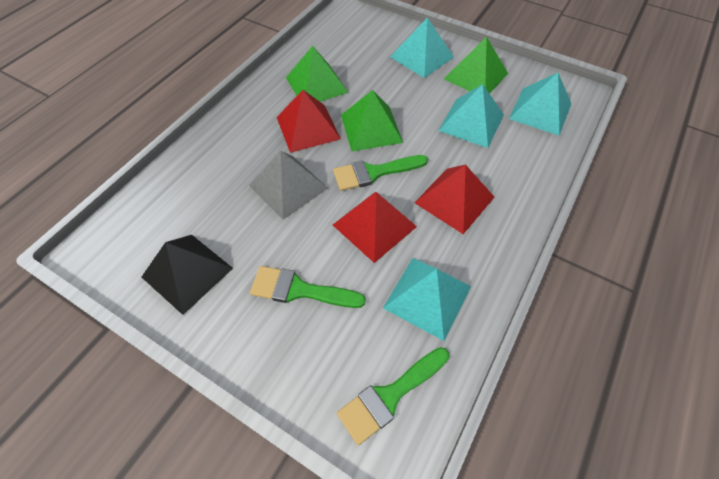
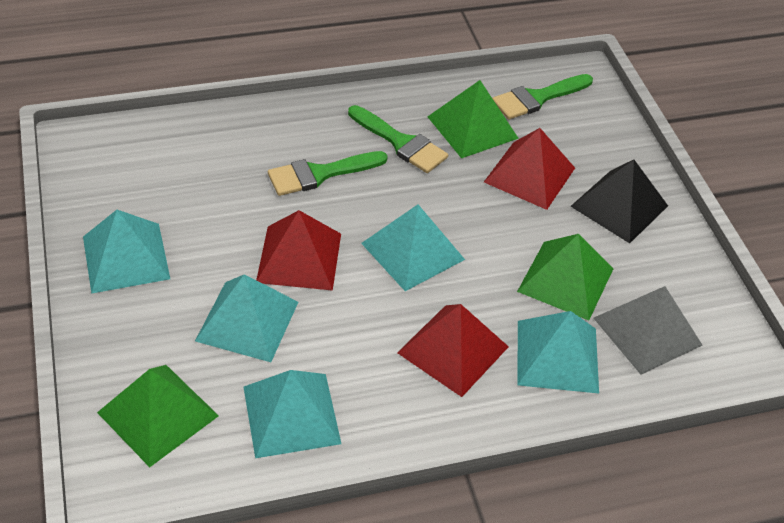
turquoise pyramid: [383,258,471,341] [390,17,454,78] [438,84,504,148] [509,73,571,136] = 4 -> [83,210,170,294] [195,274,298,362] [244,370,341,458] [361,205,465,291] [517,311,599,393] = 5

